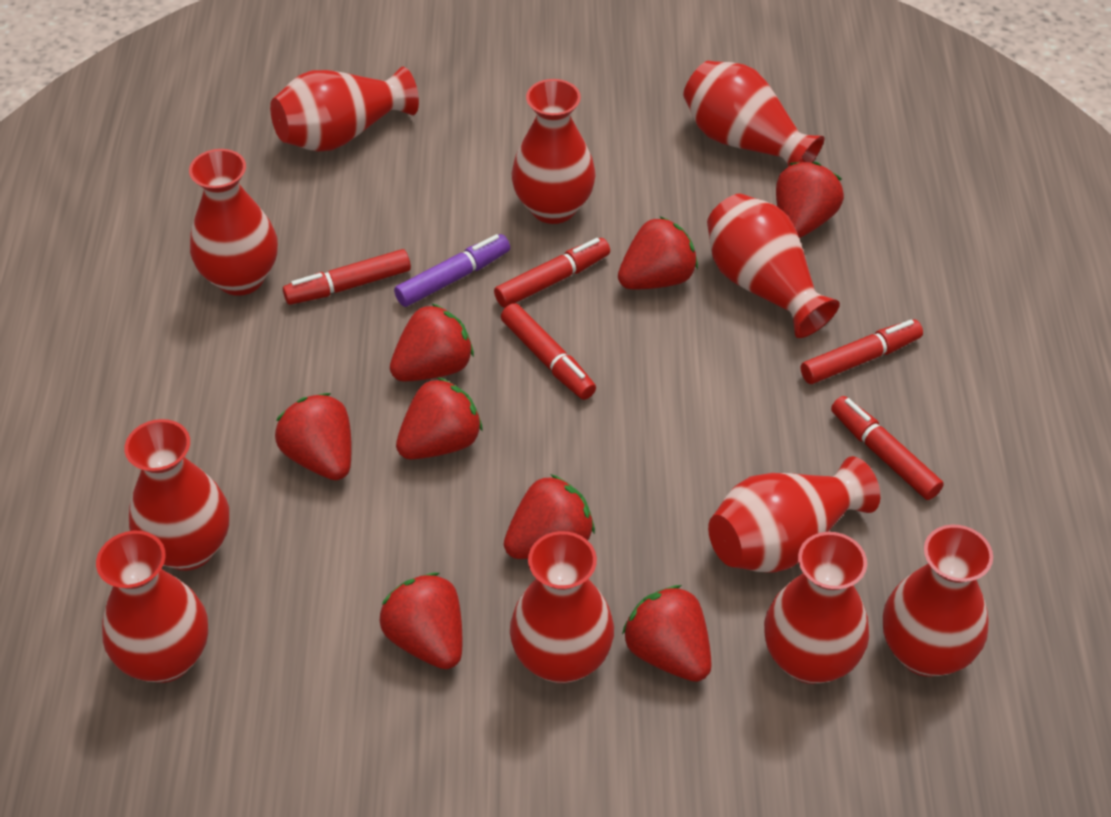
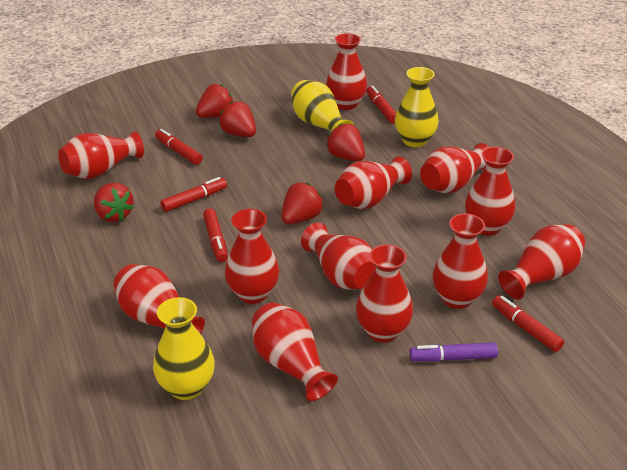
red strawberry: [275,393,352,480] [380,573,462,669] [390,303,474,381] [396,377,483,459] [504,474,595,559] [618,217,698,289] [622,585,712,682] [776,162,844,238] = 8 -> [94,183,134,222] [196,84,233,118] [219,101,256,137] [281,183,324,224] [326,123,365,161] = 5
red vase: [96,531,208,683] [124,419,229,571] [189,149,278,296] [270,67,419,152] [510,531,614,683] [511,79,596,224] [683,61,824,167] [707,194,840,338] [708,456,880,573] [764,532,869,684] [883,524,993,677] = 11 -> [58,131,144,179] [113,264,205,334] [225,209,279,304] [252,302,338,401] [301,223,376,290] [326,33,367,110] [335,157,412,209] [356,244,413,343] [420,143,489,193] [433,213,488,309] [465,147,516,236] [498,224,585,300] = 12
yellow vase: none = 0 -> [153,297,215,400] [291,80,354,132] [395,67,439,147] = 3

